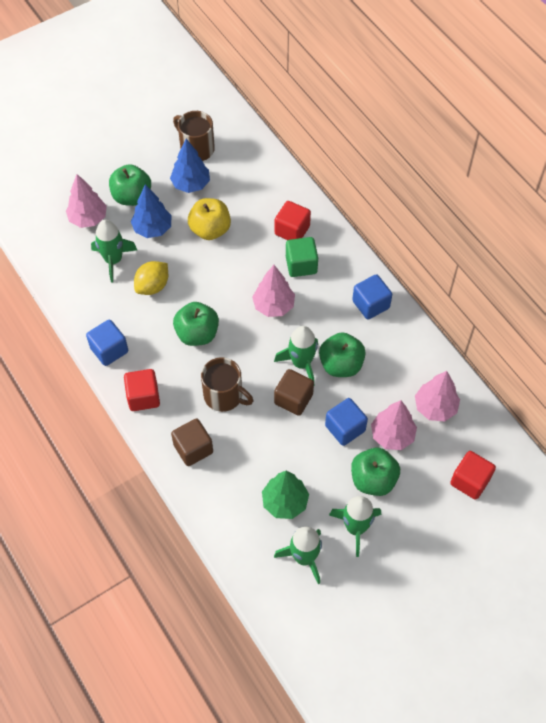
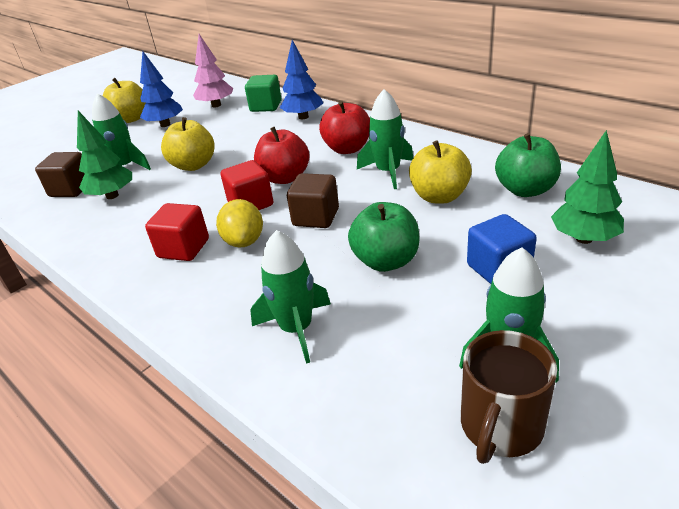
blue cube: [86,320,128,366] [325,398,368,446] [352,274,392,319] = 3 -> [467,214,537,284] = 1
brown mug: [173,111,215,161] [201,357,253,412] = 2 -> [461,330,557,464] = 1
green apple: [109,164,151,206] [173,302,219,346] [319,332,366,377] [351,448,400,496] = 4 -> [348,202,420,272] [495,133,561,197] = 2
green tree: [262,471,309,519] = 1 -> [77,111,132,199] [551,130,624,244] = 2
pink tree: [66,174,107,228] [252,265,295,317] [371,400,417,450] [415,371,460,421] = 4 -> [193,34,234,107] = 1
red apple: none = 0 -> [254,127,310,184] [319,101,370,154] = 2
red cube: [124,369,160,411] [275,201,311,240] [450,451,496,500] = 3 -> [145,203,209,261] [221,160,273,210] = 2
yellow apple: [188,198,231,240] = 1 -> [103,78,146,123] [161,117,215,171] [409,140,472,203] = 3

